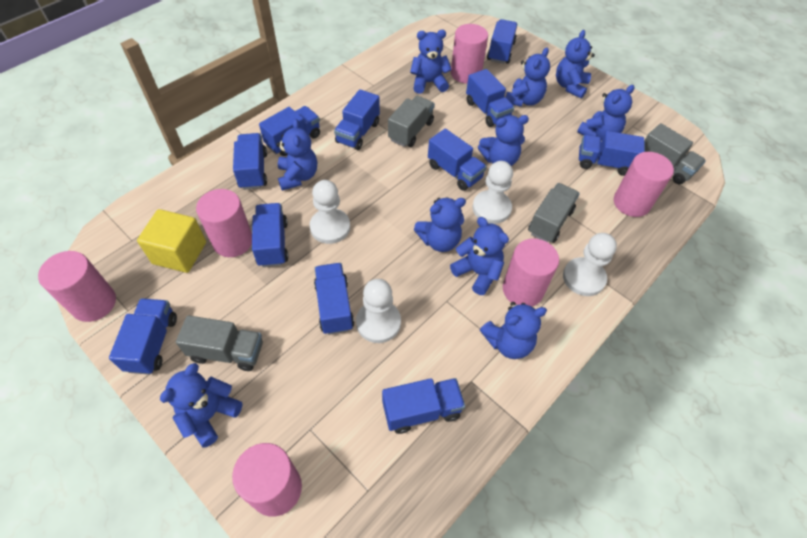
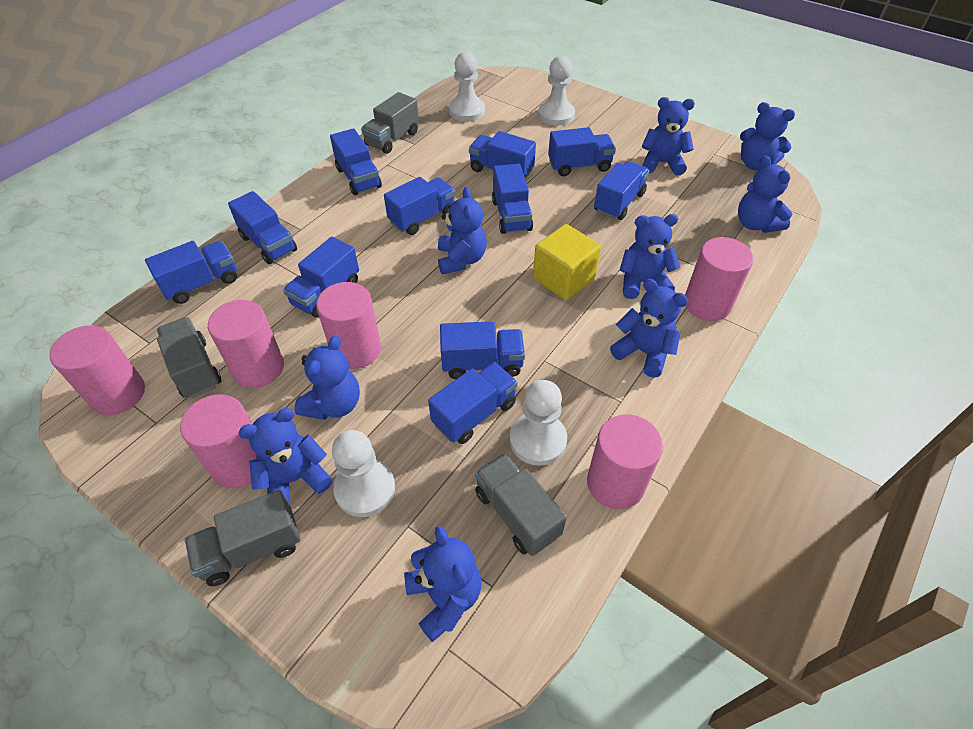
blue teddy bear: [160,363,243,448] [277,119,317,191] [410,30,452,94] [414,197,466,252] [450,217,509,295] [478,115,529,166] [480,302,547,359] [505,48,550,107] [556,30,595,99] [577,85,634,141] = 10 -> [238,408,332,505] [294,336,360,420] [404,526,481,642] [438,187,487,274] [610,279,688,378] [620,214,680,299] [642,97,695,175] [738,156,792,233] [740,102,795,171] = 9

